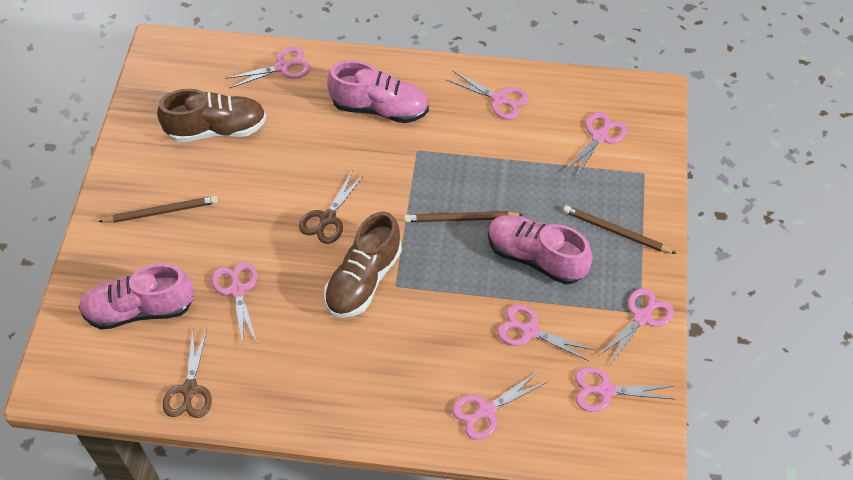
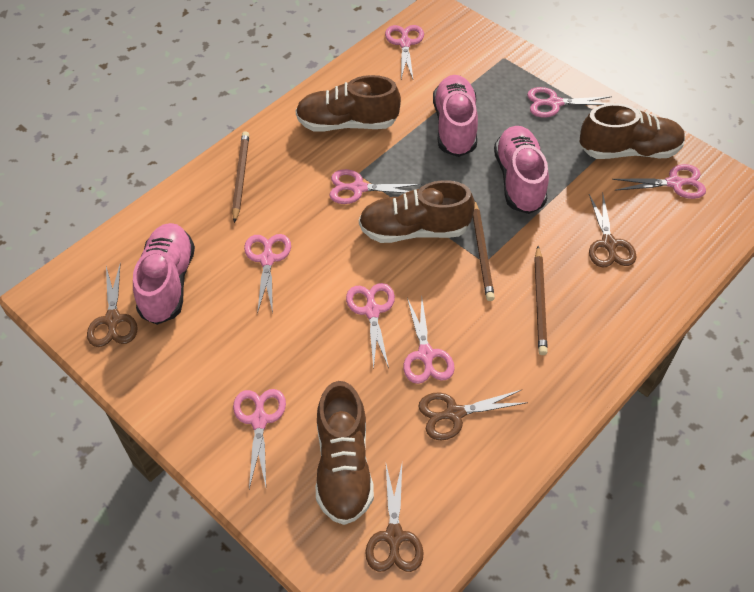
brown scissors: [163,329,212,418] [299,170,364,244] = 2 -> [87,263,138,347] [365,465,424,572] [419,390,528,441] [589,194,637,268] = 4
brown shoe: [157,89,266,142] [324,211,402,318] = 2 -> [295,75,401,132] [316,381,374,525] [359,180,475,243] [580,103,685,159] = 4

